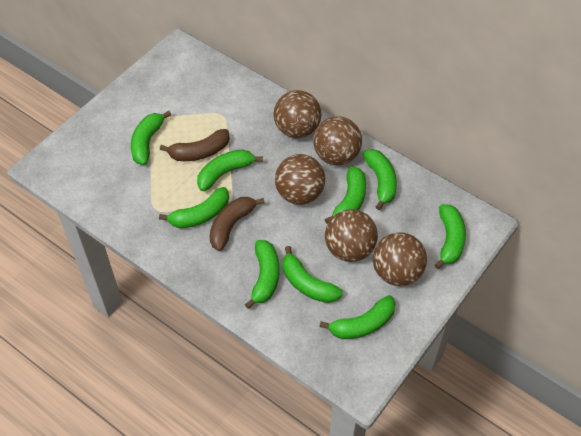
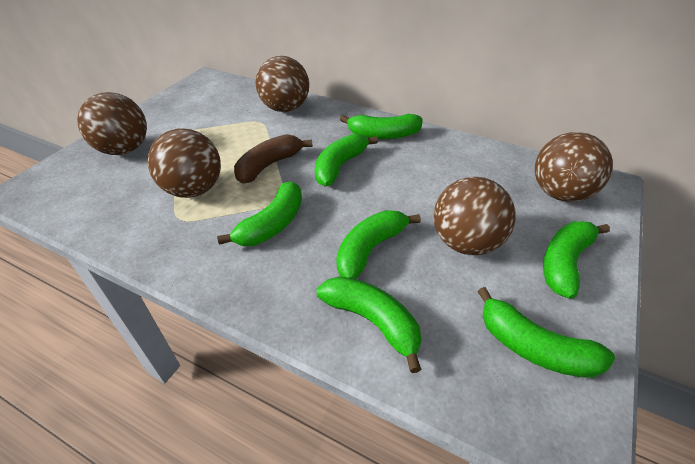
brown banana: [160,129,230,161] [209,197,265,251] = 2 -> [234,134,313,184] = 1
green banana: [131,111,171,165] [159,187,229,228] [197,149,263,191] [245,240,279,309] [283,246,343,303] [320,295,396,339] [325,166,366,224] [363,149,397,210] [435,204,466,269] = 9 -> [217,181,302,246] [315,133,378,186] [317,276,422,373] [336,210,421,279] [340,114,423,139] [477,287,615,378] [543,221,610,299] = 7

